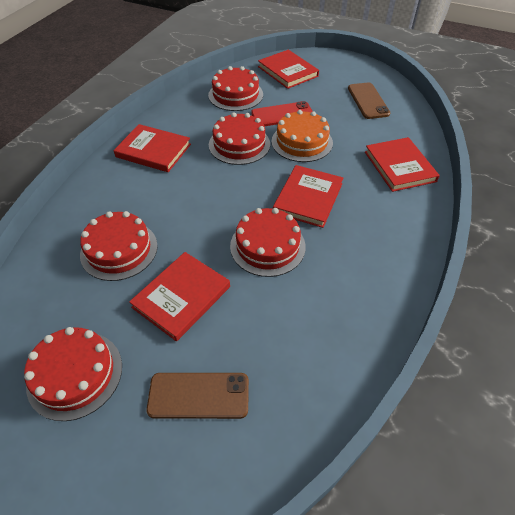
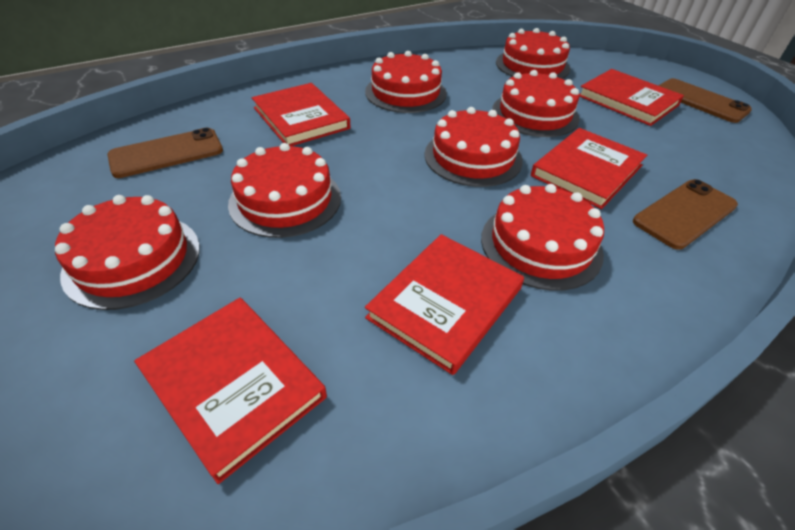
brown phone: [146,373,249,419] [348,82,390,119] = 2 -> [107,128,223,178] [633,179,738,250] [658,78,752,123] = 3
orange cake: [271,110,333,162] = 1 -> none = 0
red cake: [24,327,122,421] [80,211,158,281] [208,66,263,111] [209,112,270,165] [230,208,306,277] = 5 -> [55,195,200,310] [228,143,341,238] [365,51,447,113] [425,107,523,187] [481,184,604,291] [492,70,580,137] [496,28,570,79] = 7
red phone: [251,101,313,126] = 1 -> none = 0

